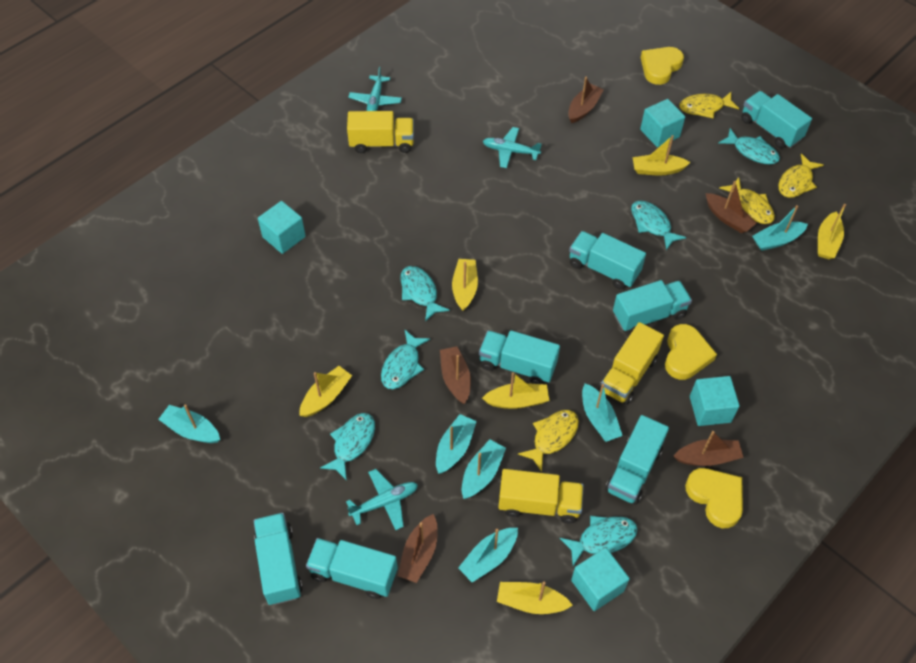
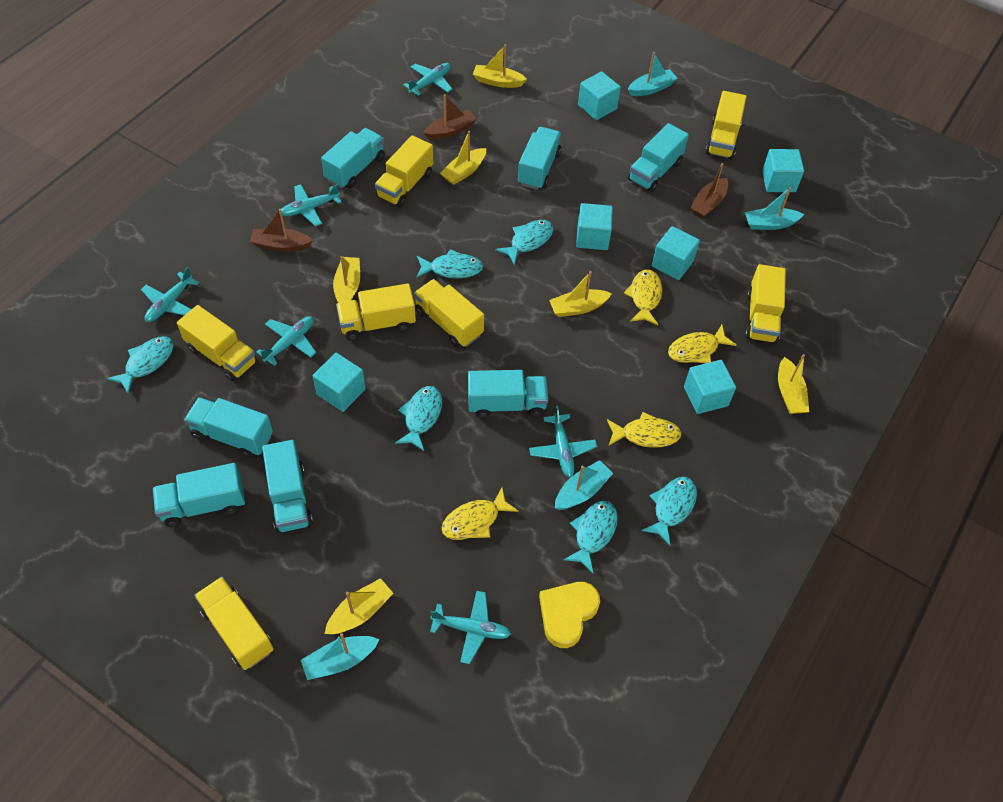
brown boat: [398,514,437,583] [440,346,471,404] [568,77,604,123] [674,431,744,466] [706,181,757,233] = 5 -> [250,209,313,252] [424,94,477,140] [690,163,728,218] = 3
turquoise boat: [158,405,220,443] [436,414,477,474] [458,528,518,582] [462,439,506,499] [582,384,623,442] [752,205,808,251] = 6 -> [300,633,380,680] [555,460,613,510] [628,52,678,96] [745,187,804,230] = 4
turquoise cube: [258,201,306,254] [571,547,630,611] [640,99,685,147] [690,376,740,426] = 4 -> [313,353,366,412] [576,203,613,250] [578,71,621,120] [651,226,700,280] [684,360,736,414] [762,149,804,192] = 6
turquoise plane: [346,469,418,530] [348,67,402,111] [483,127,542,168] = 3 -> [141,267,199,322] [256,316,316,366] [281,184,341,226] [403,63,452,96] [430,591,511,664] [529,406,597,477] = 6
yellow heart: [641,47,684,85] [665,324,717,380] [685,468,743,528] = 3 -> [539,582,600,648] = 1
yellow truck: [347,111,414,153] [498,469,584,523] [599,322,664,405] = 3 -> [177,305,257,381] [194,577,274,670] [336,283,416,340] [375,135,433,207] [414,279,484,347] [705,91,747,160] [745,264,786,343] = 7

